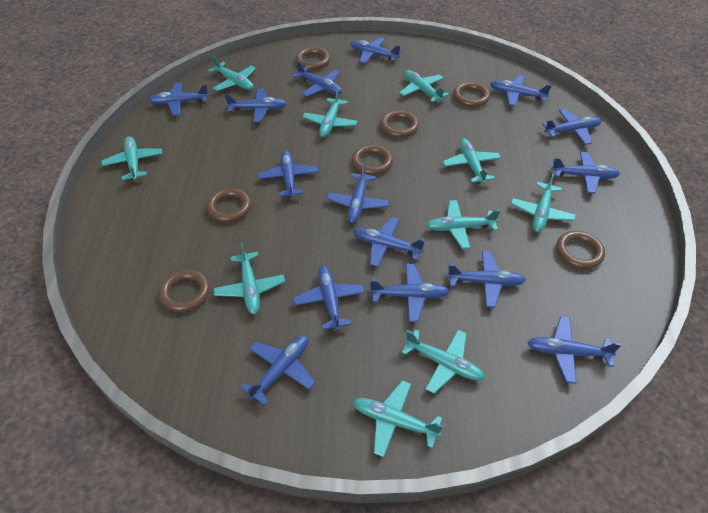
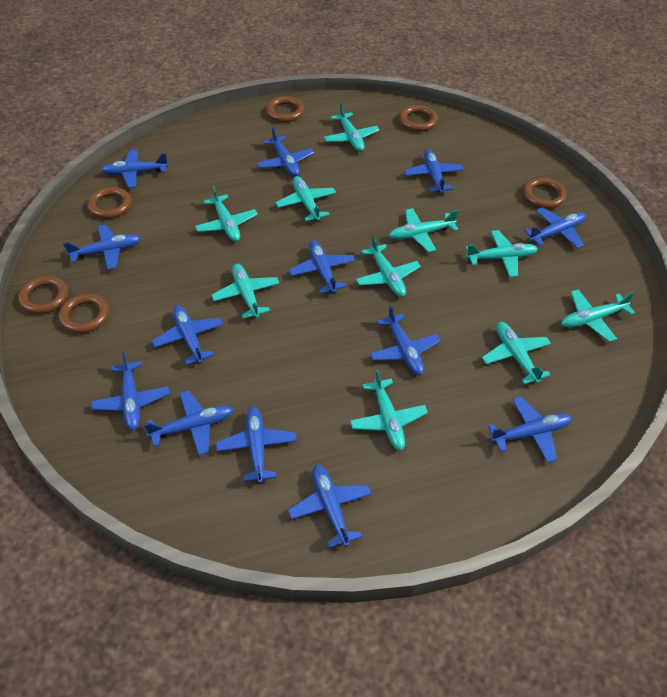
blue plane: [149,82,209,115] [225,88,287,122] [240,335,315,405] [258,150,319,198] [293,61,342,97] [293,265,365,331] [326,164,389,223] [350,37,401,63] [353,217,425,267] [370,263,449,322] [447,251,526,308] [490,75,552,106] [527,316,621,384] [542,109,601,145] [551,152,620,194] = 15 -> [63,224,141,270] [91,352,169,430] [101,149,169,188] [144,391,234,455] [152,305,223,365] [216,407,297,484] [257,127,314,176] [288,464,372,548] [289,241,355,293] [370,305,441,375] [404,149,464,193] [488,397,572,463] [524,207,586,248] = 13
brown ring: [159,270,210,312] [206,188,251,222] [295,47,330,70] [351,145,393,175] [380,110,419,138] [453,82,490,107] [556,231,605,269] = 7 -> [18,276,68,314] [58,294,109,333] [87,187,132,219] [266,96,304,122] [398,105,438,132] [522,178,566,209] = 6

